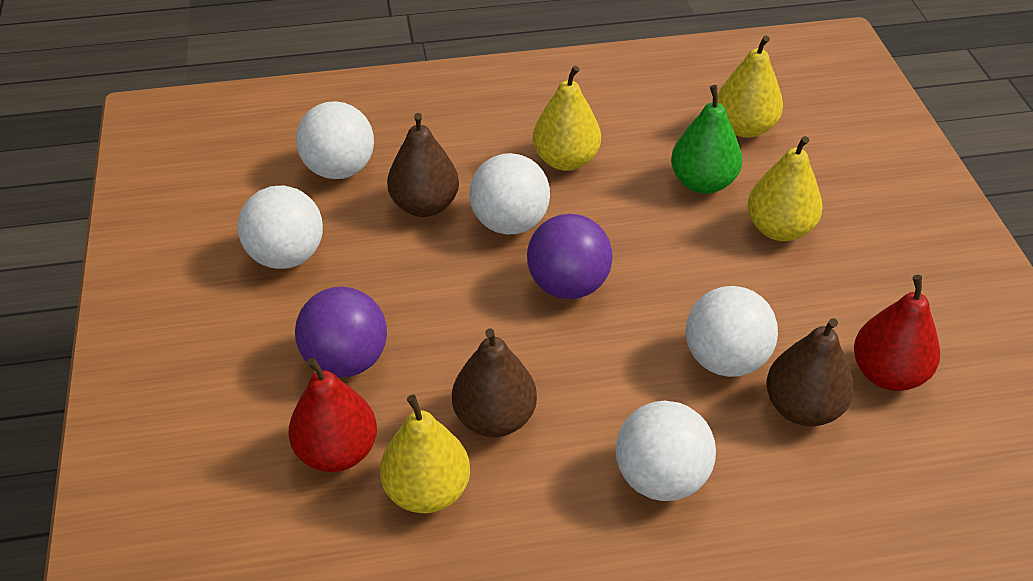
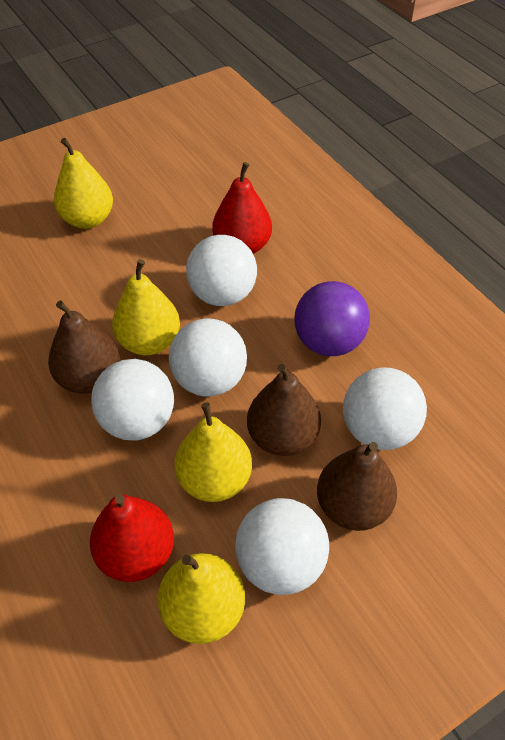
green pear: [671,85,742,194] = 1 -> none = 0
purple ball: [295,287,387,378] [527,214,613,299] = 2 -> [294,281,370,356] = 1

